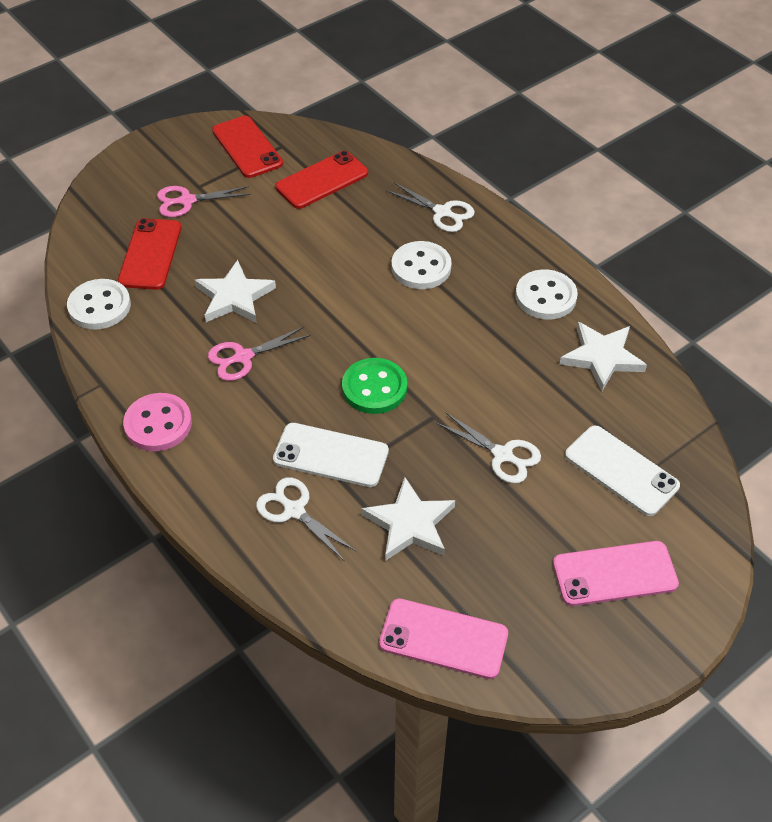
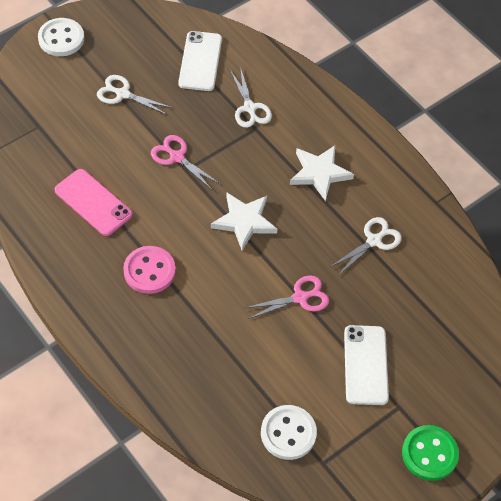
pink phone: [379,598,508,679] [553,541,679,606] = 2 -> [55,169,133,236] = 1
red phone: [118,218,181,290] [212,116,283,178] [275,151,368,209] = 3 -> none = 0
white button: [67,279,131,330] [391,241,452,289] [515,269,578,320] = 3 -> [38,18,84,56] [261,405,317,460] = 2
white star: [195,260,276,323] [362,477,455,561] [560,322,647,391] = 3 -> [211,193,278,251] [290,146,354,201] = 2

